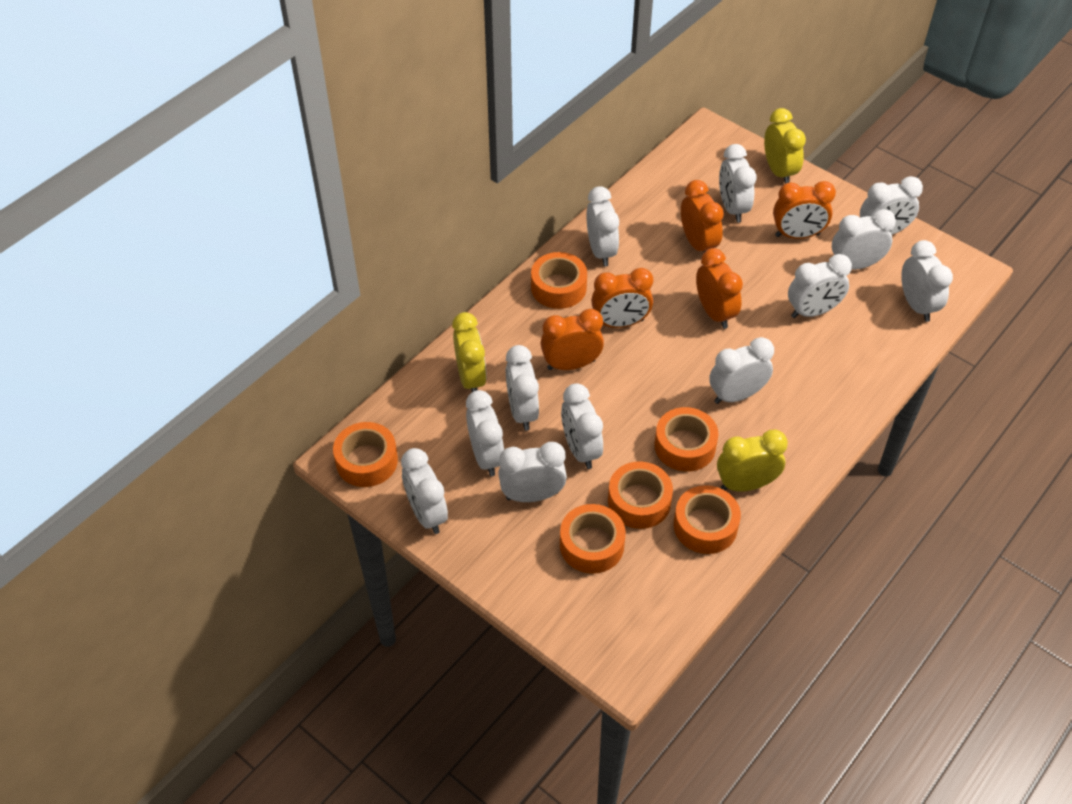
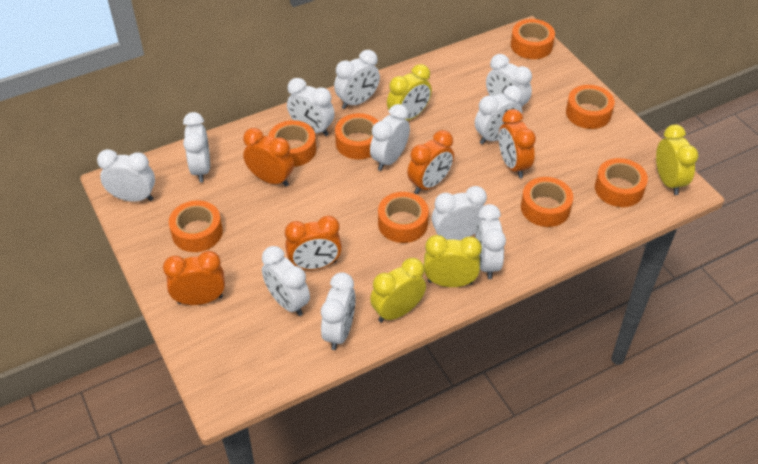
orange tape: [333,422,398,487] [531,252,587,309] [560,504,626,574] [608,462,673,529] [654,407,718,472] [674,485,741,554] = 6 -> [169,200,223,252] [268,120,316,167] [335,113,378,159] [378,192,429,243] [511,19,555,59] [521,177,573,227] [566,85,615,129] [595,158,648,207] = 8
white clock: [401,448,448,534] [466,390,504,476] [498,442,567,502] [506,345,539,431] [561,383,603,469] [586,186,619,266] [709,337,774,404] [719,144,756,223] [788,254,852,318] [832,209,896,270] [860,176,923,235] [901,240,953,322] = 12 -> [97,149,155,202] [183,112,210,182] [262,246,310,316] [287,78,335,136] [321,272,356,350] [334,50,380,109] [370,104,410,171] [432,186,487,240] [475,86,522,145] [475,204,506,279] [486,54,532,107] = 11
yellow clock: [452,312,487,392] [717,430,788,492] [764,108,806,184] = 3 -> [370,258,426,323] [387,64,432,121] [424,235,482,287] [656,124,698,195] = 4

